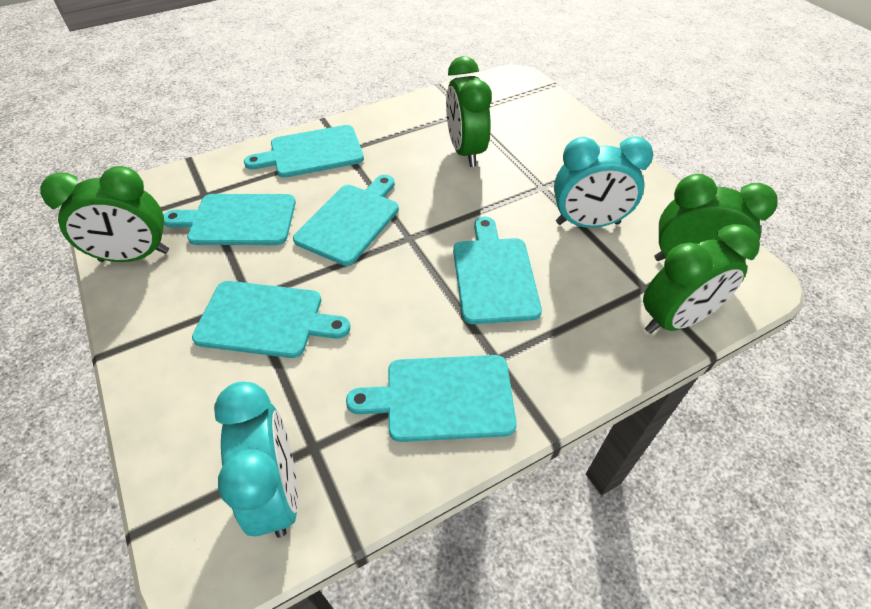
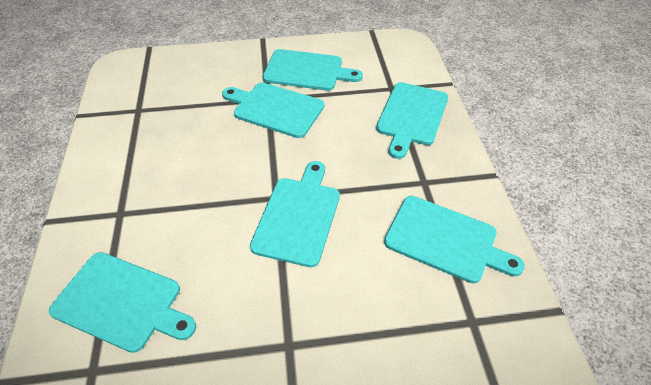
green clock: [40,166,169,262] [446,56,492,167] [643,224,760,334] [655,174,777,261] = 4 -> none = 0
turquoise clock: [214,382,298,538] [554,137,653,228] = 2 -> none = 0

